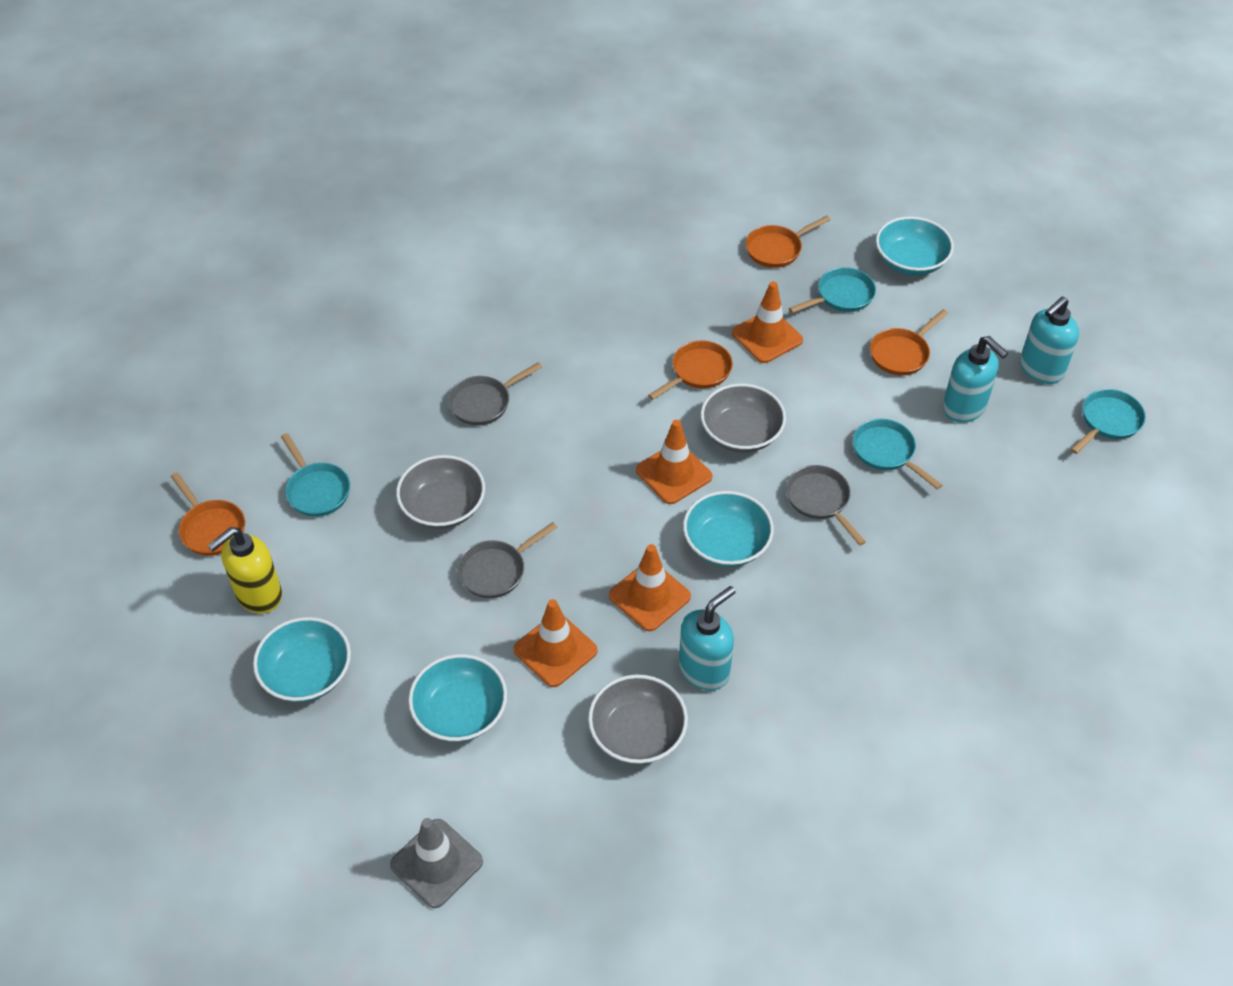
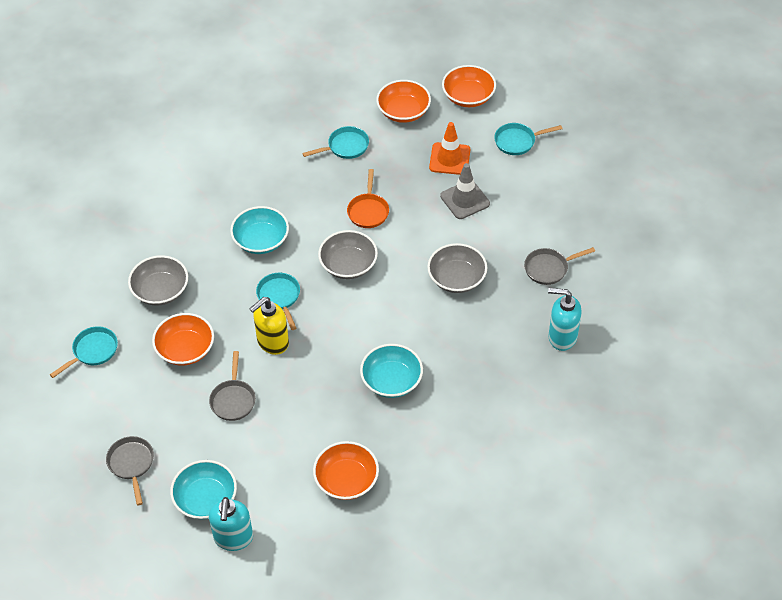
orange bowl: none = 0 -> [152,313,214,366] [313,441,379,500] [376,80,431,123] [442,65,496,107] = 4
orange pan: [171,472,245,556] [648,341,733,400] [746,215,830,268] [870,309,948,375] = 4 -> [347,169,389,228] = 1
orange traffic cone: [514,599,598,687] [609,544,691,631] [636,420,712,504] [732,281,803,363] = 4 -> [429,122,470,175] = 1
turquoise bowl: [253,617,351,702] [408,654,507,742] [683,491,774,567] [876,216,954,276] = 4 -> [170,460,237,519] [230,206,289,254] [360,344,423,398] = 3
turquoise soap dispenser: [679,586,736,691] [943,336,1008,423] [1020,296,1079,384] = 3 -> [209,497,253,551] [548,288,582,351] = 2

